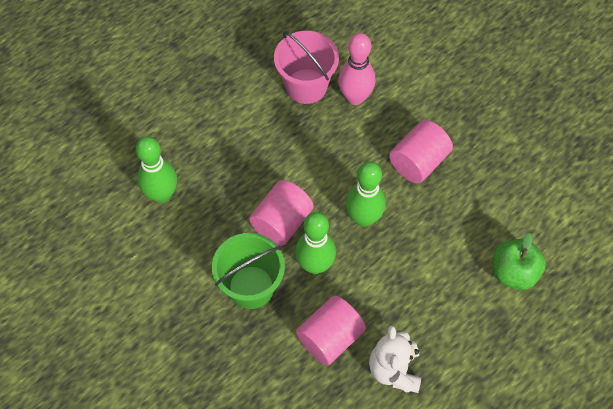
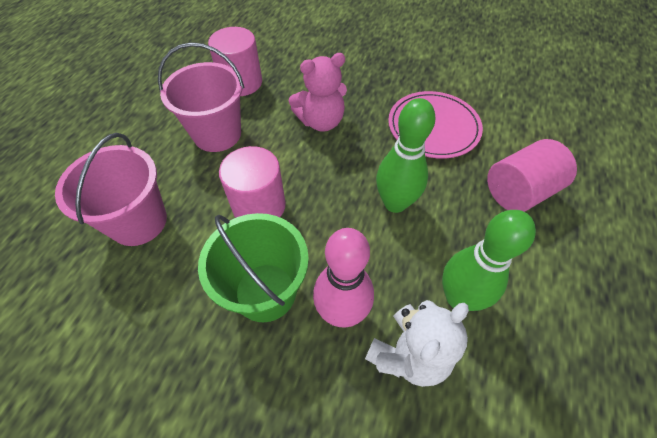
green apple: [493,233,546,290] = 1 -> none = 0
green bowling pin: [136,136,177,203] [295,212,336,274] [346,162,386,227] = 3 -> [376,98,436,213] [442,210,536,311] = 2
pink bucket: [274,31,339,104] = 1 -> [55,133,167,246] [158,42,244,152] = 2
pink plate: none = 0 -> [388,91,483,159] = 1
pink teddy bear: none = 0 -> [289,53,347,132] = 1

